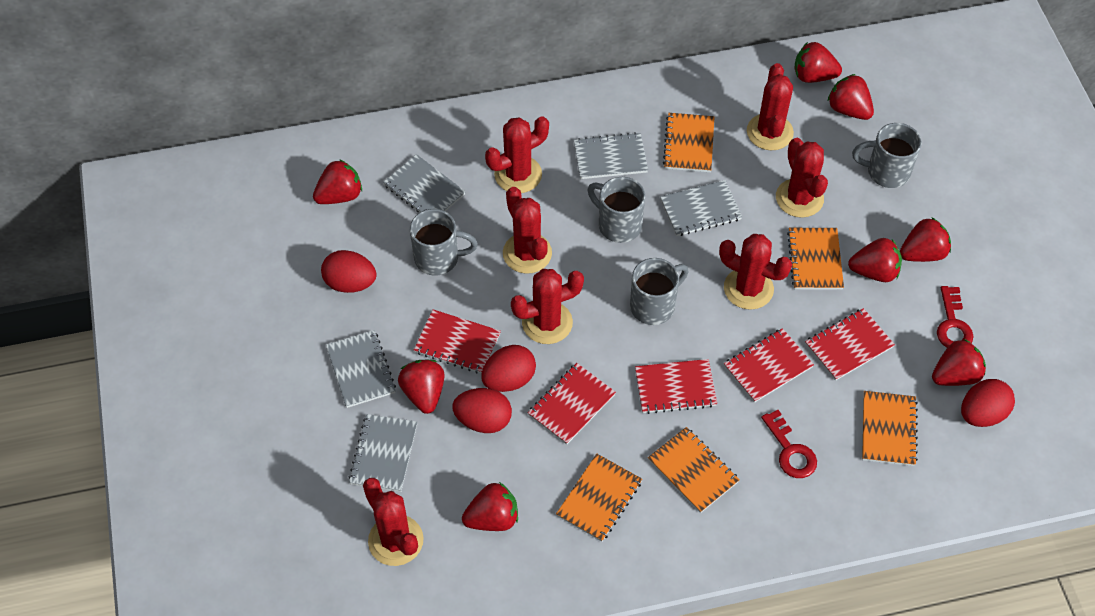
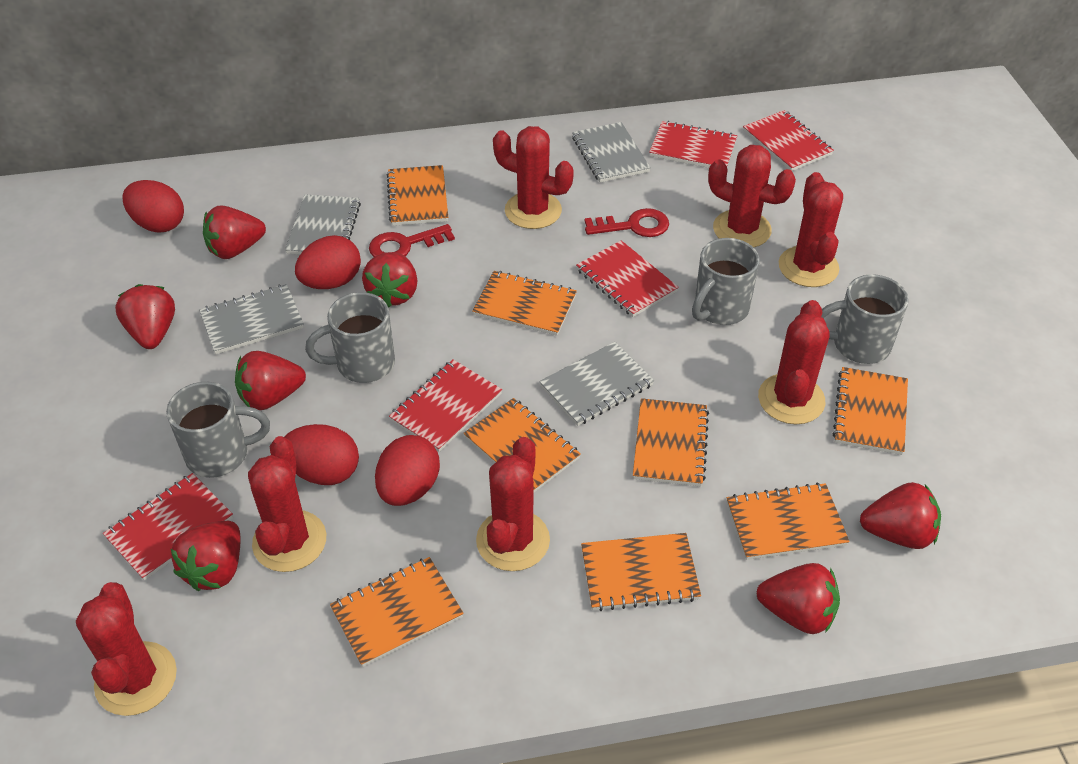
grey notebook: [326,330,396,408] [348,414,417,492] [383,154,466,212] [574,132,648,179] [660,180,742,236] = 5 -> [199,284,304,354] [285,195,361,255] [539,342,654,426] [572,122,651,183] = 4
orange notebook: [556,454,642,542] [648,427,740,513] [663,113,714,172] [787,228,844,290] [862,391,918,466] = 5 -> [330,557,464,667] [386,165,448,226] [464,398,581,492] [472,271,577,336] [581,533,701,611] [633,398,709,486] [727,482,850,560] [832,367,908,455] = 8
red strawberry: [313,159,362,204] [398,360,444,414] [462,482,518,531] [795,42,842,83] [828,74,874,120] [848,238,902,282] [900,217,951,262] [932,339,986,386] = 8 -> [115,284,175,349] [171,521,240,591] [203,205,266,259] [235,351,306,410] [362,252,418,308] [757,563,840,634] [860,482,941,549] = 7

